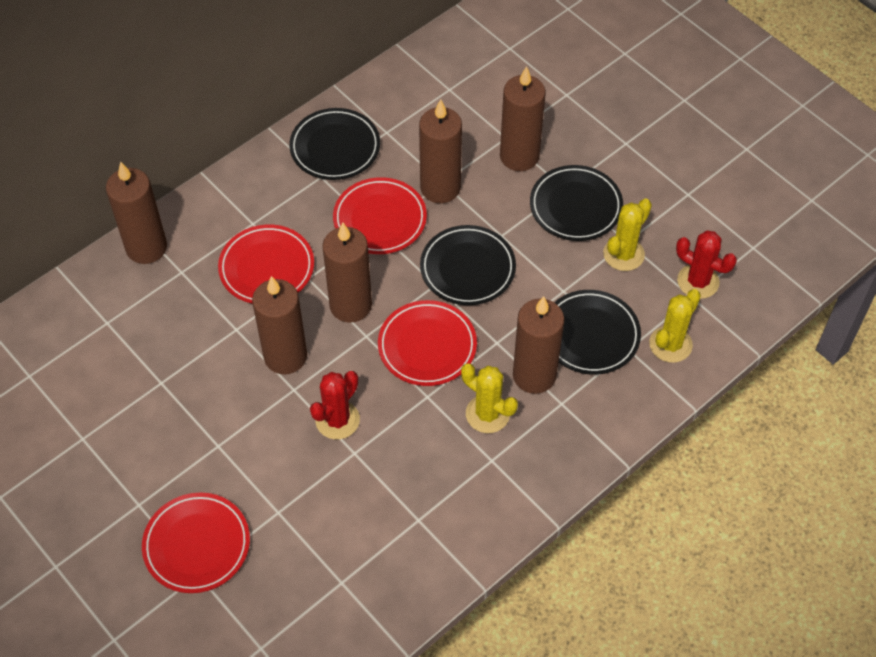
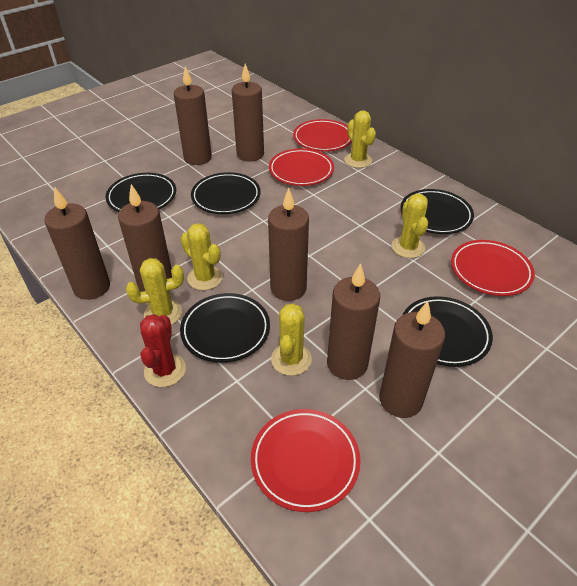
black plate: [289,108,380,180] [420,225,516,305] [530,165,623,241] [554,290,641,375] = 4 -> [106,173,176,212] [180,293,270,363] [191,172,260,214] [400,189,474,234] [403,296,493,367] = 5
brown candle: [106,161,167,264] [252,276,307,375] [322,222,372,323] [419,99,462,203] [500,66,546,171] [513,296,565,394] = 6 -> [44,186,110,300] [118,184,172,292] [174,66,212,165] [232,63,264,162] [268,188,309,301] [327,263,380,380] [379,301,445,418] = 7
red cactus: [310,371,360,439] [676,230,737,299] = 2 -> [140,314,186,387] = 1
yellow cactus: [461,363,518,433] [603,199,652,271] [649,289,701,363] = 3 -> [126,258,184,325] [181,223,223,290] [271,303,312,376] [344,111,376,168] [392,193,428,258] = 5

